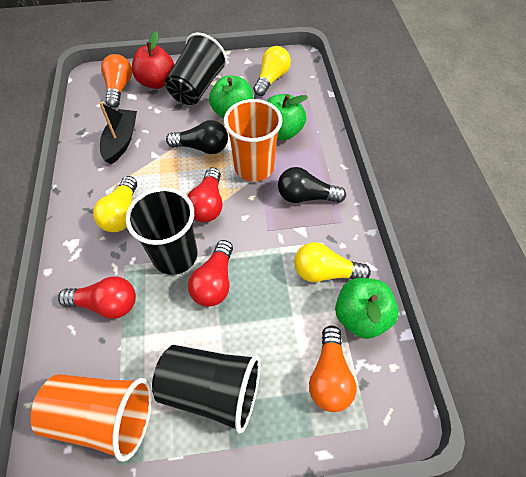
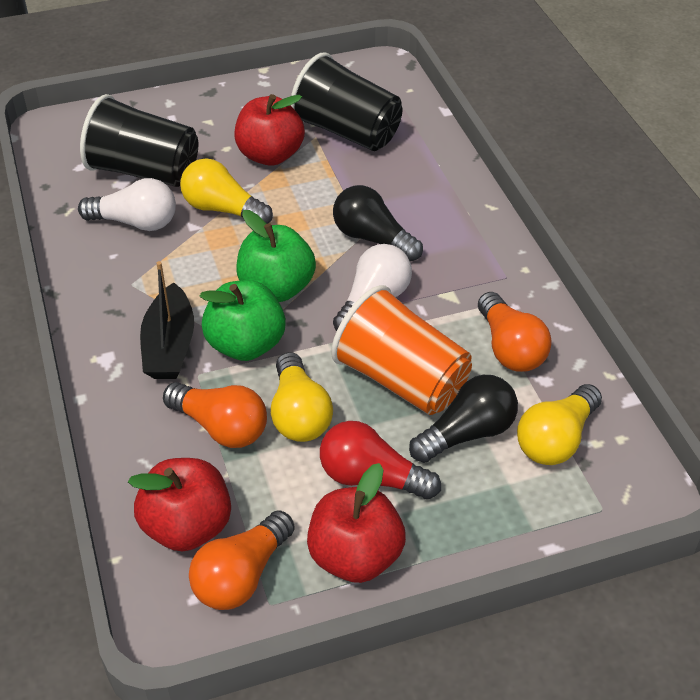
black cup: [126,188,198,275] [152,345,260,434] [165,33,227,105] = 3 -> [80,94,198,187] [291,52,402,151] = 2
green apple: [209,75,254,119] [267,94,308,140] [335,278,399,339] = 3 -> [199,280,286,361] [236,210,316,302] = 2
orange cup: [31,374,152,462] [224,99,282,182] = 2 -> [331,285,472,415] = 1
orange light bulb: [101,54,132,108] [309,326,356,412] = 2 -> [163,382,267,448] [189,511,295,610] [478,292,552,372] = 3
red apple: [132,31,174,89] = 1 -> [128,458,231,551] [235,94,305,166] [307,463,406,583] = 3
red light bulb: [58,276,136,319] [187,167,222,223] [188,240,233,307] = 3 -> [320,421,441,499] = 1
white light bulb: none = 0 -> [78,178,176,231] [333,244,412,331] = 2

